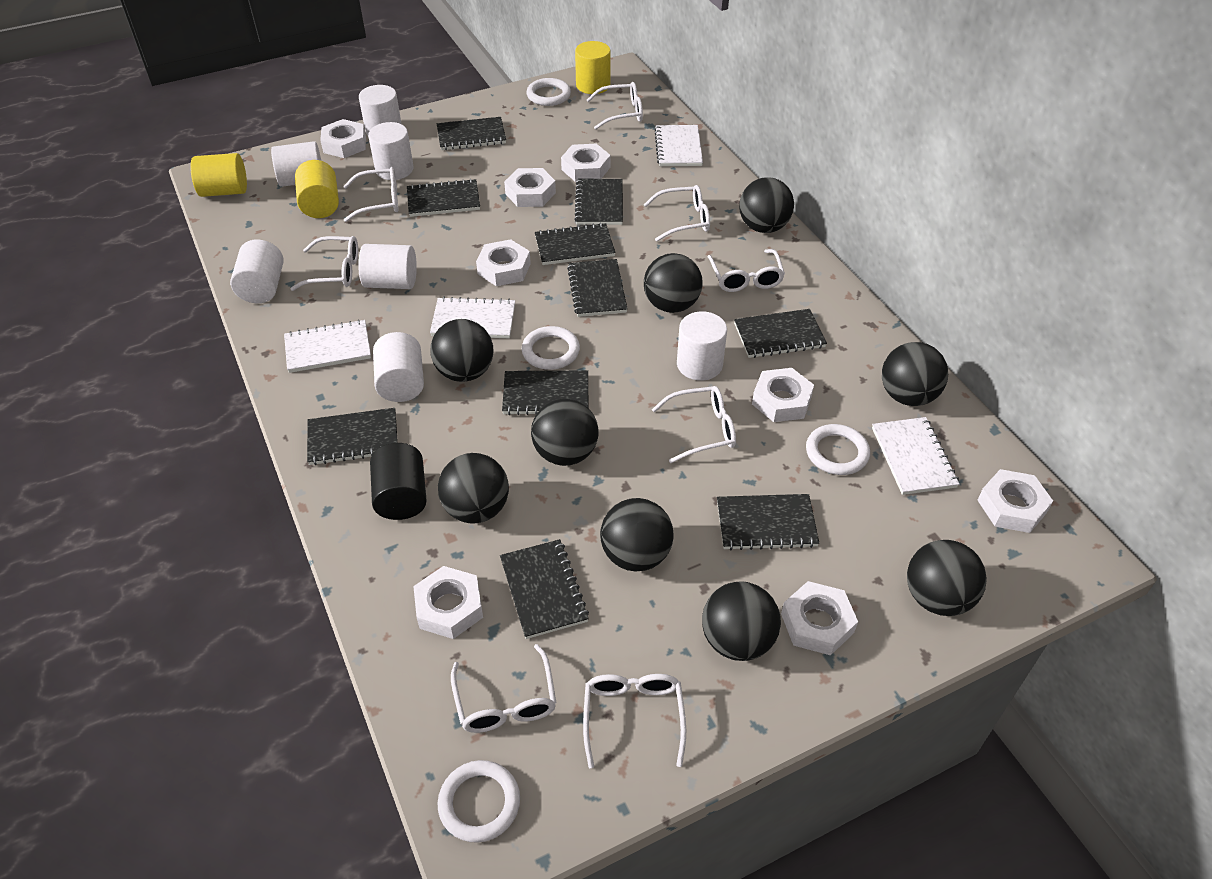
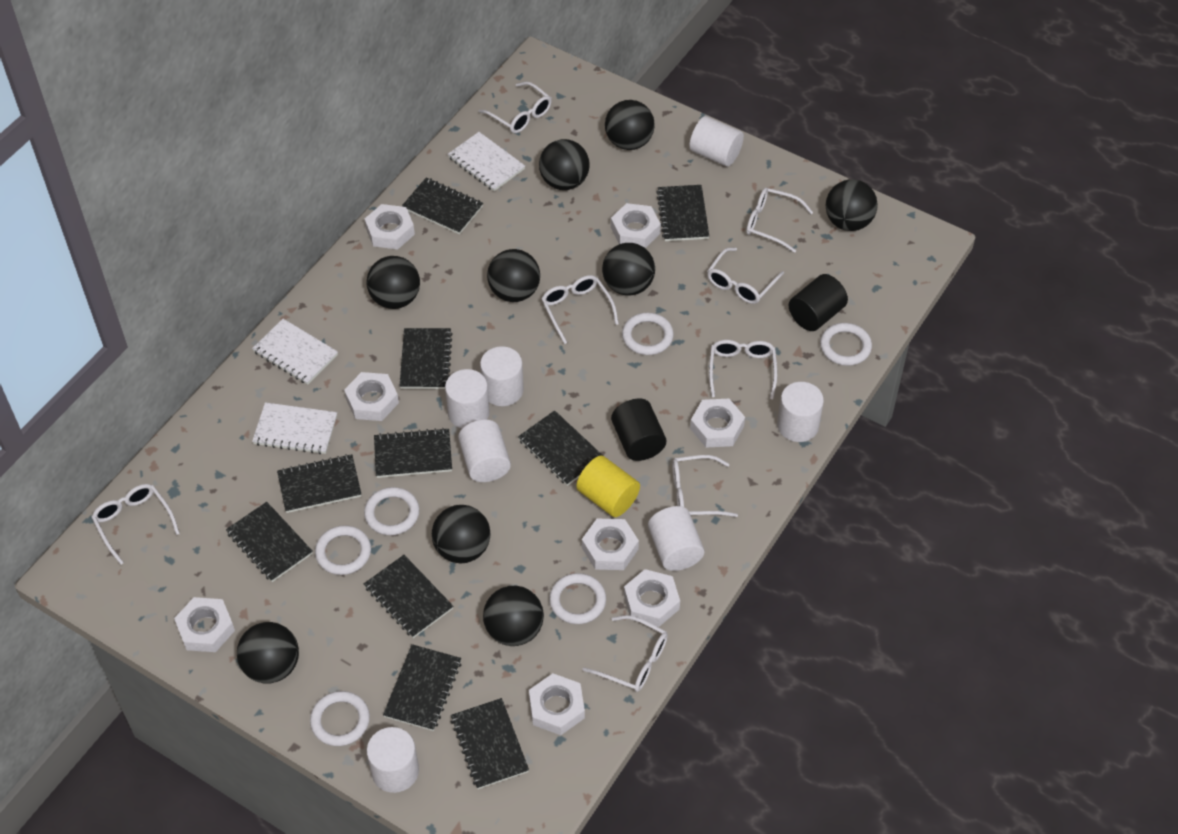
black cylinder: [370,443,427,520] = 1 -> [611,399,666,461] [789,274,848,331] = 2
white notebook: [284,319,371,373] [430,297,515,338] [654,125,703,166] [872,417,960,495] = 4 -> [252,319,338,385] [252,402,337,454] [448,132,525,191] = 3
white ring: [438,760,520,843] [522,326,580,370] [526,78,571,106] [806,424,870,475] = 4 -> [310,691,370,746] [315,525,371,575] [364,487,420,535] [549,573,606,624] [622,312,674,355] [820,323,872,366] = 6
yellow cylinder: [190,153,247,197] [295,160,339,218] [575,41,611,94] = 3 -> [576,456,640,517] = 1

